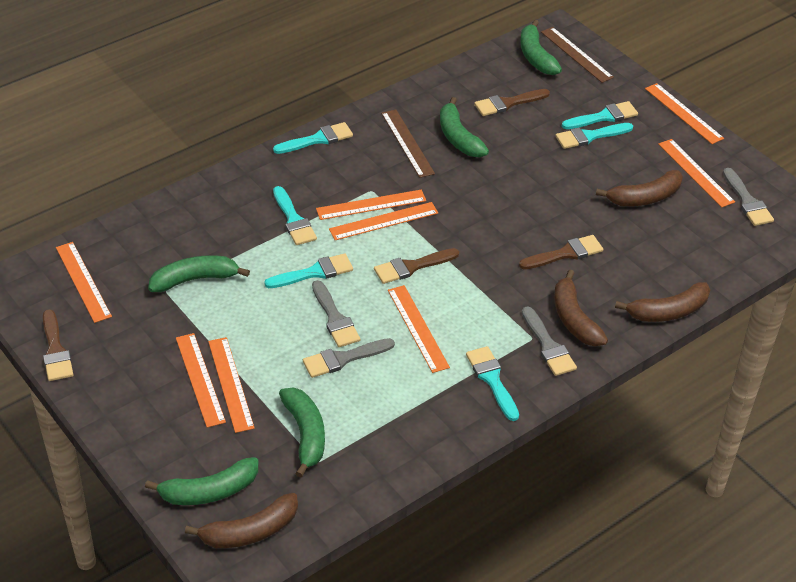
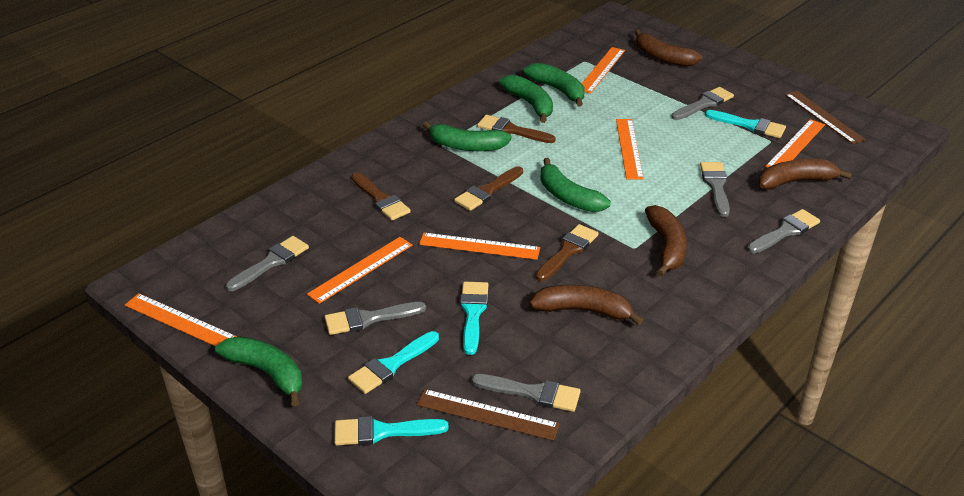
grey brush: [303,338,395,378] [312,280,360,347] [522,306,577,376] [723,168,774,226] = 4 -> [226,236,309,291] [325,302,426,335] [472,374,581,412] [671,87,734,120] [700,162,730,217] [747,209,820,254] = 6
orange ruler: [56,242,112,323] [176,333,226,428] [208,337,255,433] [316,190,426,220] [329,202,438,240] [388,285,450,373] [645,83,724,144] [658,139,735,208] = 8 -> [125,293,237,346] [307,237,413,304] [419,233,540,260] [582,47,625,94] [616,119,644,179] [766,119,825,167] = 6
turquoise brush: [264,253,353,288] [273,122,353,154] [273,186,317,245] [466,346,519,421] [555,123,633,149] [562,101,638,129] = 6 -> [334,416,449,445] [348,331,439,394] [460,282,488,355] [705,110,786,138] = 4

